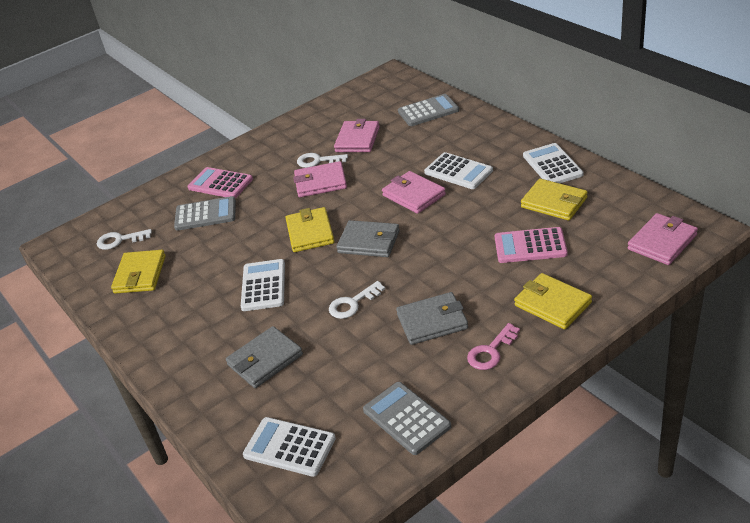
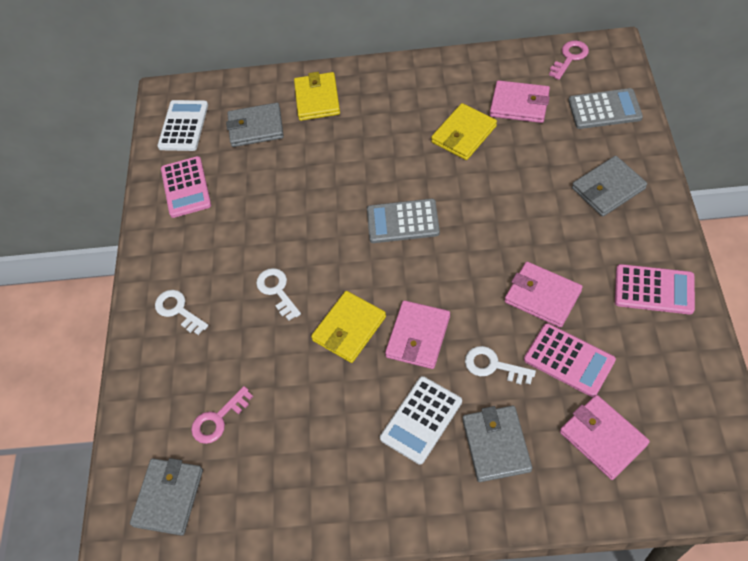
grey calculator: [174,196,236,231] [363,382,451,455] [398,94,459,126] = 3 -> [367,199,440,243] [569,88,643,129] = 2
grey wallet: [226,326,303,388] [336,220,400,257] [396,292,468,345] = 3 -> [130,458,203,536] [226,103,284,147] [463,405,532,482] [572,156,647,217] = 4
pink calculator: [188,167,253,198] [495,227,568,263] = 2 -> [161,156,211,218] [524,323,616,397] [615,264,695,315] = 3
pink key: [467,323,520,370] = 1 -> [191,386,253,444] [549,40,589,80] = 2
white calculator: [241,259,285,311] [243,417,336,477] [424,152,493,189] [523,143,583,183] = 4 -> [157,100,208,151] [380,376,462,465] = 2
yellow wallet: [111,250,166,294] [286,207,334,252] [514,273,592,329] [521,179,588,221] = 4 -> [294,72,340,121] [311,291,386,363] [431,103,497,160] = 3

